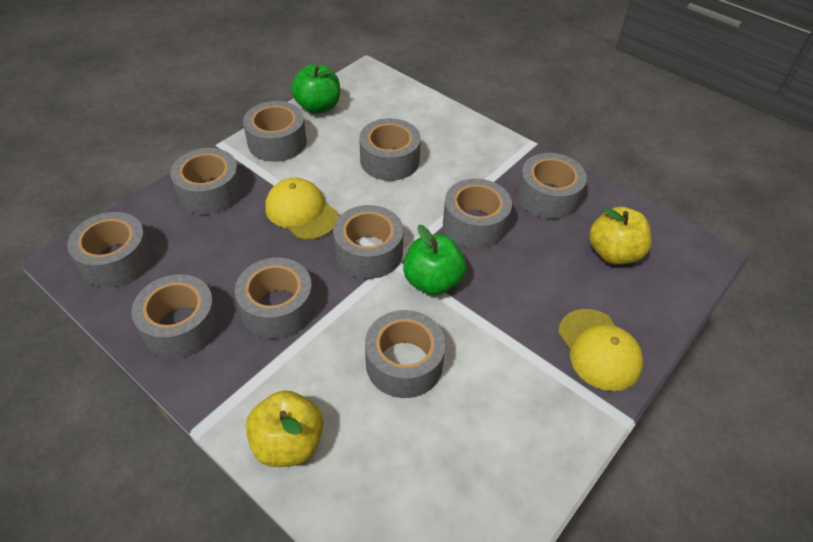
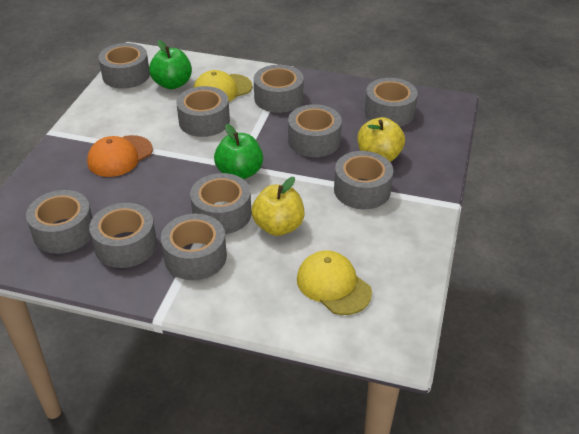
orange cap: none = 0 -> [87,135,153,177] = 1

